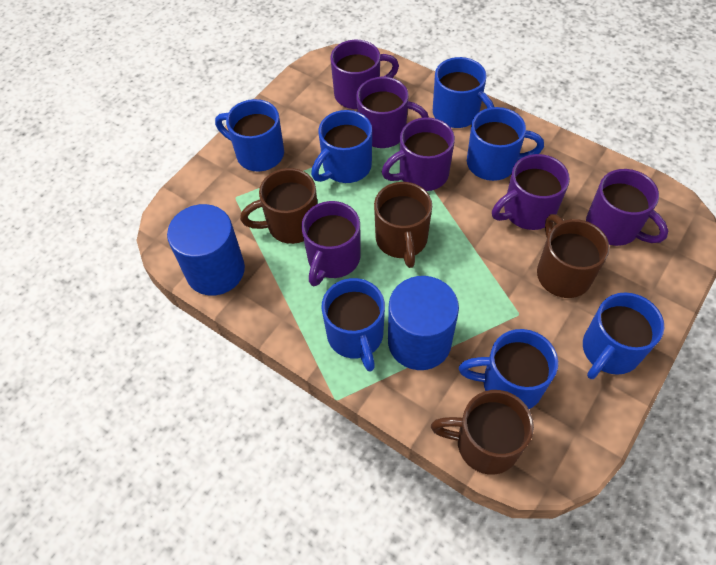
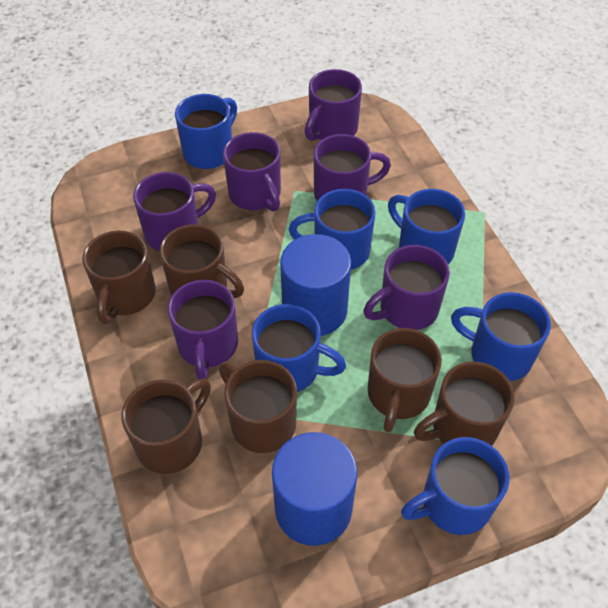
blue mug: [215,99,284,172] [311,110,372,183] [321,278,385,372] [433,57,494,128] [459,329,558,409] [467,107,544,181] [583,292,664,379] = 7 -> [175,94,237,169] [252,304,346,392] [289,189,376,270] [388,189,465,264] [401,437,509,535] [451,292,551,381] = 6
brown mug: [240,168,317,244] [374,182,432,268] [431,390,534,475] [537,214,609,298] = 4 -> [82,230,156,324] [121,379,211,474] [159,224,244,298] [219,360,297,453] [368,328,442,433] [414,361,515,446] = 6

